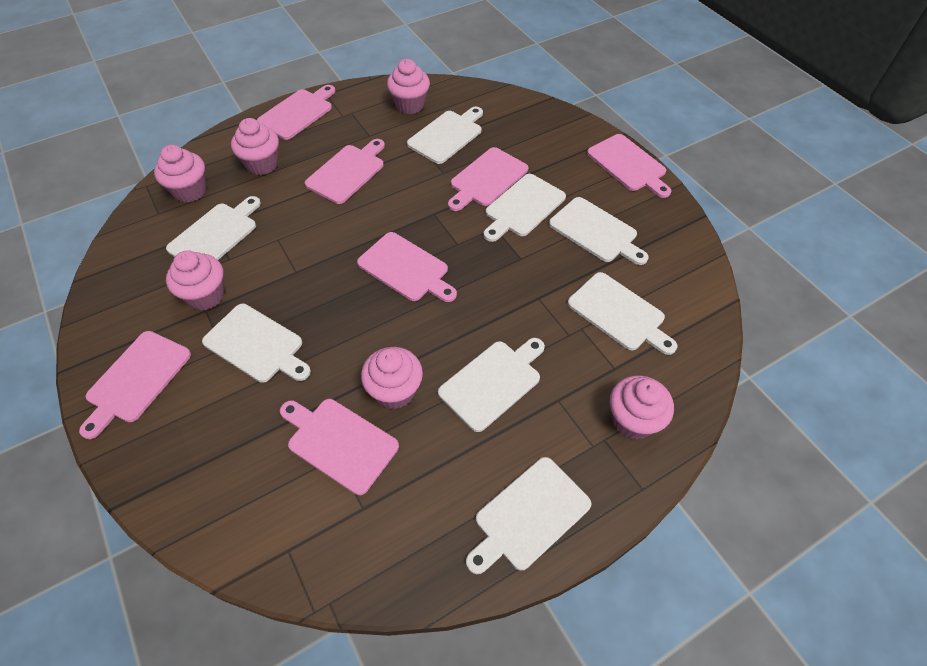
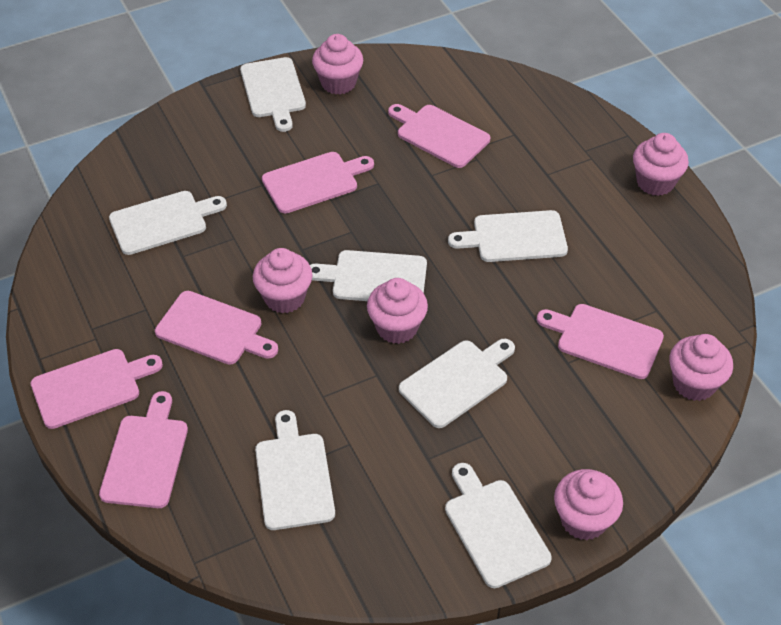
pink cutting board: [79,331,191,439] [257,85,335,140] [280,399,399,495] [305,139,385,204] [357,232,457,302] [448,147,529,211] [587,134,671,198] = 7 -> [31,349,163,429] [99,391,188,508] [155,291,278,365] [262,152,374,214] [388,104,490,168] [537,304,664,379] = 6
white cutting board: [166,196,261,260] [202,304,311,383] [407,107,483,164] [438,338,545,432] [466,457,592,574] [483,174,566,242] [549,197,648,265] [567,272,677,355] = 8 -> [109,191,227,255] [240,57,306,132] [255,410,335,530] [310,250,427,301] [399,339,515,428] [445,463,552,588] [448,210,568,262] = 7

